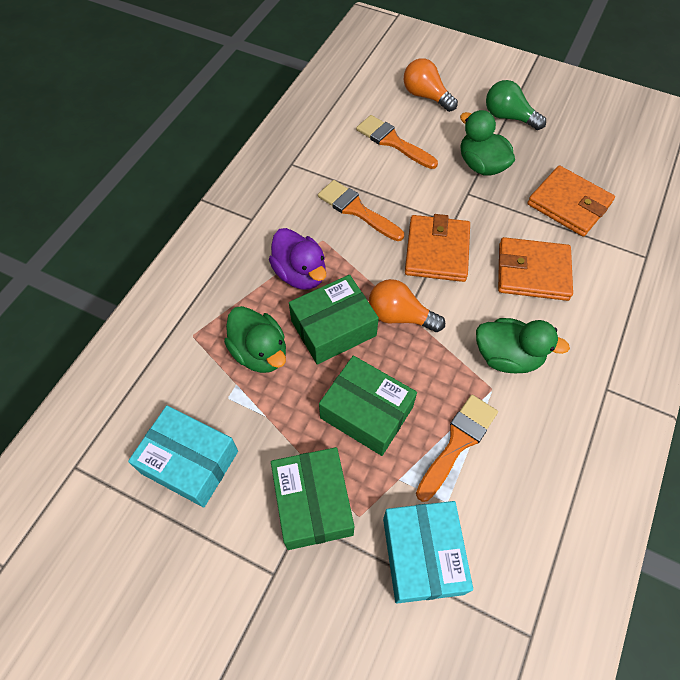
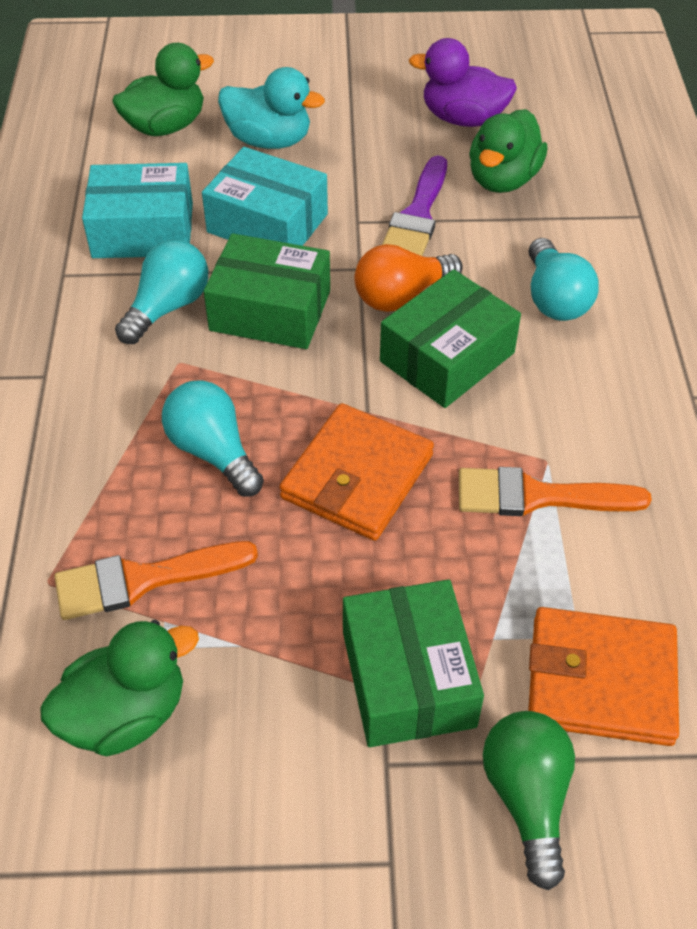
orange brush: [318,180,404,241] [356,115,438,169] [416,395,498,502] = 3 -> [54,541,258,620] [459,467,652,516] = 2
orange light bulb: [369,279,445,332] [404,58,458,112] = 2 -> [354,244,463,312] = 1
orange wallet: [405,214,470,282] [498,237,573,301] [527,165,615,236] = 3 -> [279,403,434,541] [528,607,679,746] = 2
purple brush: none = 0 -> [382,156,447,256] = 1
turquoise duck: none = 0 -> [218,67,325,149] = 1
turquoise light bulb: none = 0 -> [115,240,208,344] [162,380,264,496] [529,238,599,321] = 3

